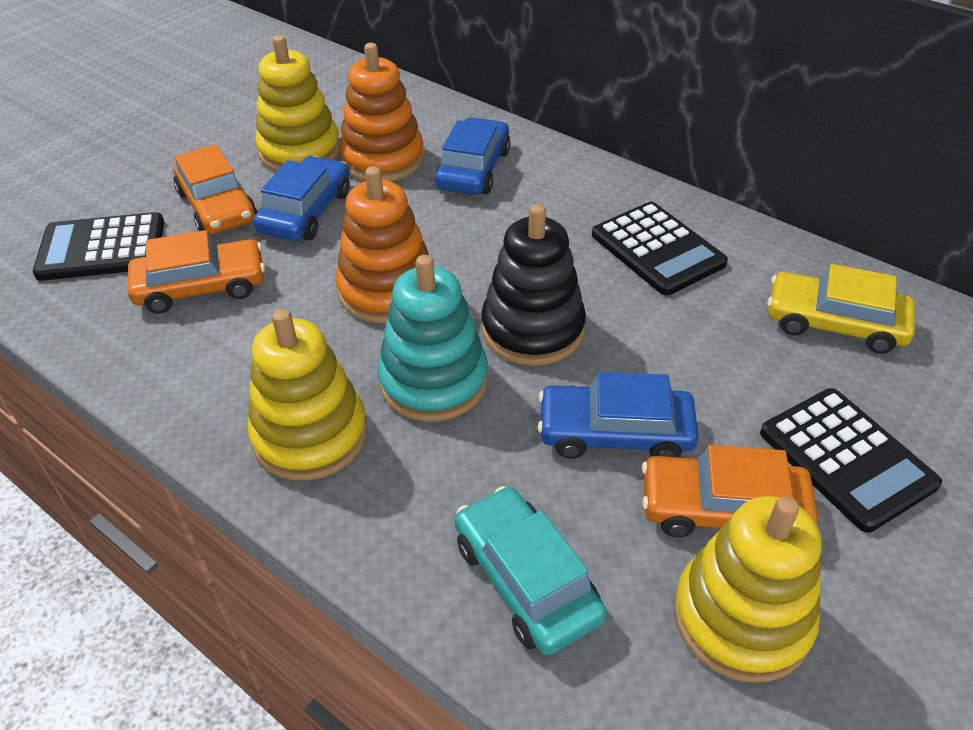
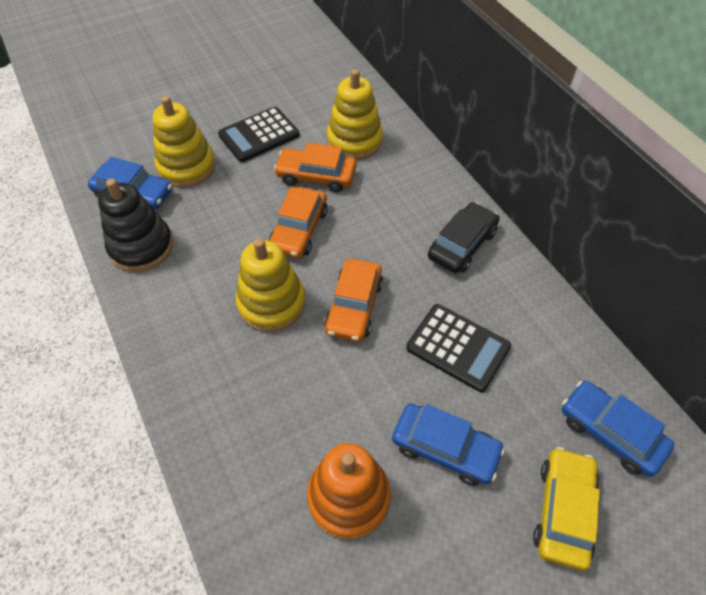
black calculator: [33,212,164,281] [592,202,728,296] [760,388,942,533] = 3 -> [218,107,300,162] [406,304,511,392] = 2
black car: none = 0 -> [428,202,500,273] = 1
orange stacking toy: [335,166,429,323] [339,43,424,181] = 2 -> [307,443,391,540] = 1
turquoise car: [455,486,607,655] = 1 -> none = 0
turquoise stacking toy: [377,255,488,422] = 1 -> none = 0

